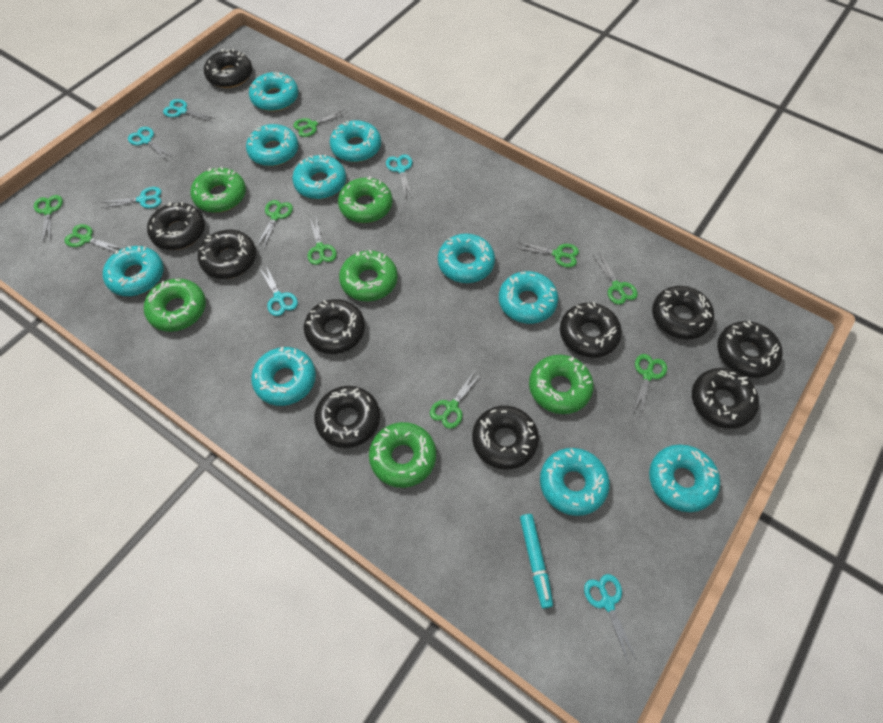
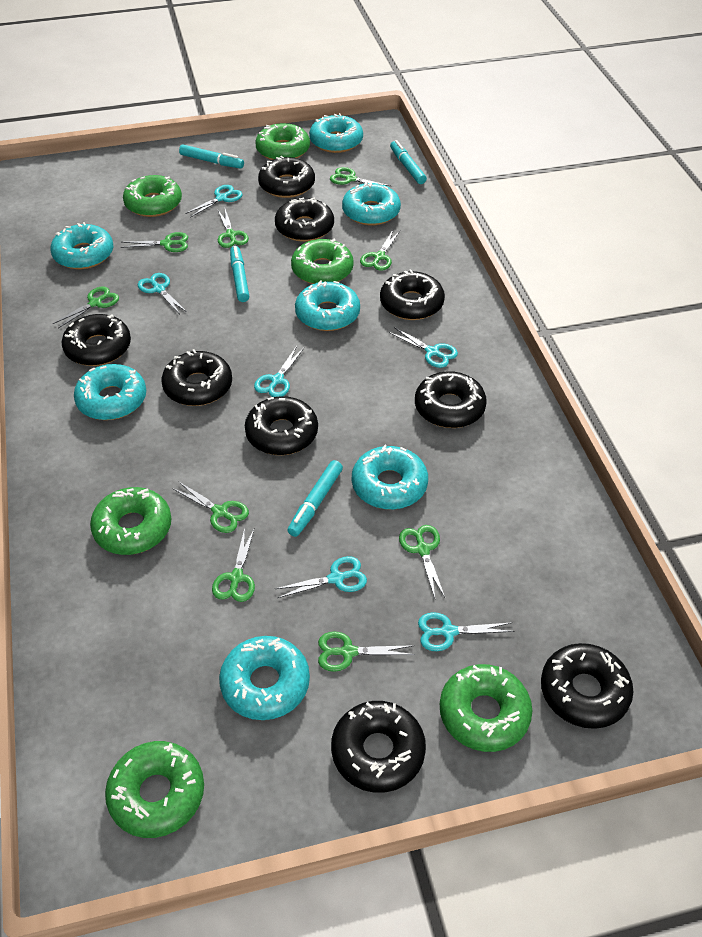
black donut: [147,202,205,250] [198,230,256,279] [204,49,253,88] [304,299,365,354] [314,386,380,448] [472,406,539,469] [560,302,622,358] [652,286,714,339] [692,368,759,429] [717,320,783,378] = 10 -> [62,314,131,366] [161,349,232,406] [245,396,318,455] [258,156,315,198] [275,197,334,242] [331,701,426,793] [380,269,445,320] [415,371,487,428] [541,643,634,729] = 9
turquoise donut: [103,245,164,296] [246,124,299,166] [249,72,298,111] [251,347,316,406] [292,154,346,199] [330,120,381,162] [438,234,495,283] [499,271,558,324] [540,448,610,516] [649,445,720,512] = 10 -> [50,222,113,269] [74,364,146,420] [219,636,310,720] [295,280,360,331] [309,113,363,153] [342,182,401,225] [352,445,428,510] = 7
turquoise marker: [520,514,553,609] = 1 -> [179,144,244,168] [230,246,249,302] [287,460,343,537] [390,140,427,184] = 4

